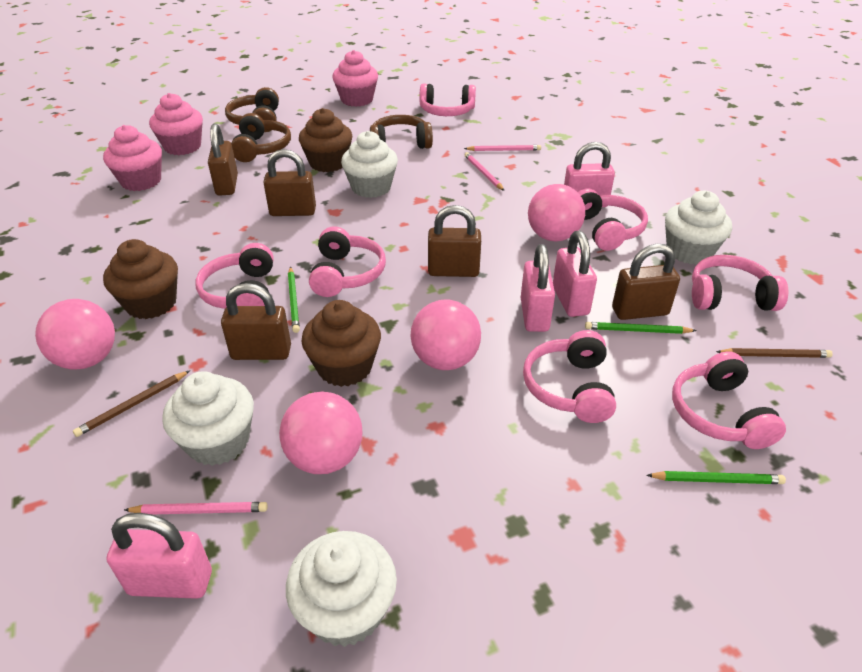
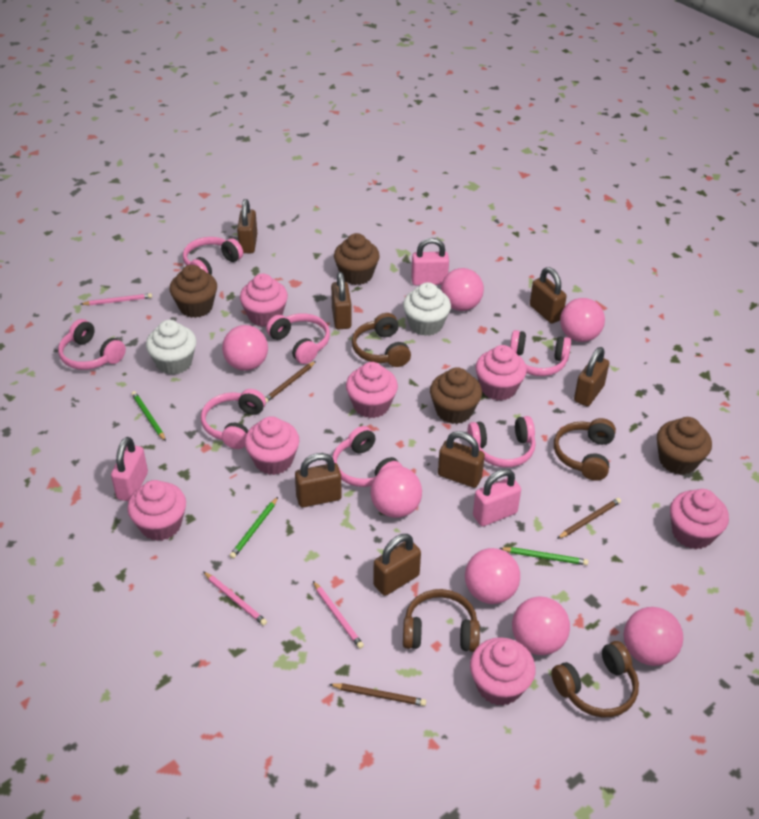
brown cupcake: [103,239,178,319] [299,108,352,172] [301,300,381,387] = 3 -> [170,265,217,318] [334,233,380,285] [430,367,482,424] [657,417,712,475] = 4
brown headphones: [225,87,279,132] [231,113,291,162] [370,115,433,149] = 3 -> [352,313,411,367] [403,589,480,652] [551,641,639,717] [554,418,616,481] = 4
brown padlock: [208,123,238,196] [221,283,291,360] [263,149,316,216] [428,205,481,277] [612,244,680,320] = 5 -> [237,199,257,253] [295,453,342,508] [331,272,352,329] [373,534,421,596] [438,431,485,488] [530,267,567,324] [574,347,609,407] = 7
brown pencil: [73,370,190,437] [716,348,833,358] = 2 -> [265,361,316,403] [329,683,426,706] [557,498,621,539] = 3
pink ball: [35,299,115,370] [279,392,362,474] [411,300,481,370] [528,184,585,241] = 4 -> [222,325,268,371] [371,466,422,518] [441,268,484,311] [465,548,520,604] [512,597,570,655] [560,298,605,342] [624,607,683,666] = 7
pink cupcake: [103,125,162,191] [149,93,203,155] [333,50,378,107] = 3 -> [127,480,186,541] [240,274,288,327] [244,416,300,475] [346,362,398,418] [470,637,536,706] [475,345,527,401] [670,489,729,549] = 7
pink padlock: [107,513,212,599] [521,244,555,332] [553,231,597,317] [564,142,615,207] = 4 -> [111,437,148,501] [411,238,449,285] [473,469,521,526] = 3
white cupcake: [162,371,254,466] [286,531,397,647] [341,131,398,198] [665,191,732,265] = 4 -> [146,320,197,375] [403,282,451,336] = 2

